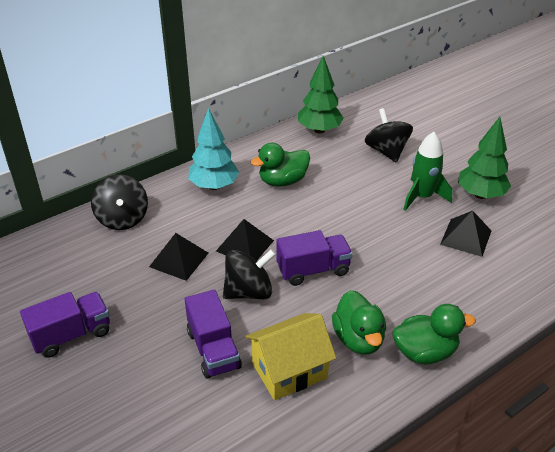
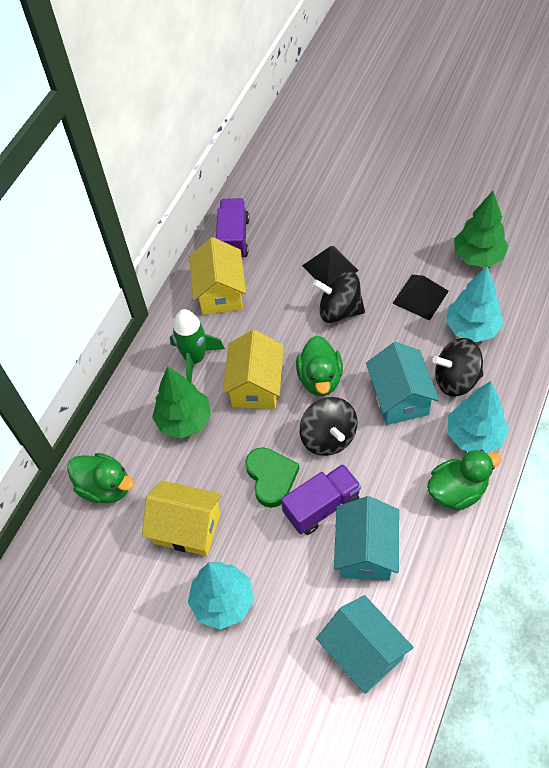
black pyramid: [149,233,208,281] [216,219,274,260] [440,210,492,257] = 3 -> [302,246,359,286] [392,275,449,321] = 2
green heart: none = 0 -> [245,447,299,508] = 1
purple truck: [20,292,110,358] [185,290,242,379] [276,230,353,286] = 3 -> [216,198,249,257] [281,464,361,535] = 2
turquoise house: none = 0 -> [316,595,414,693] [334,496,399,581] [366,342,439,425] = 3
turquoise tree: [188,108,239,190] = 1 -> [188,562,254,630] [446,266,504,342] [448,381,509,453] = 3
yellow house: [245,313,336,400] = 1 -> [142,481,222,556] [189,237,246,315] [223,330,284,409] = 3

